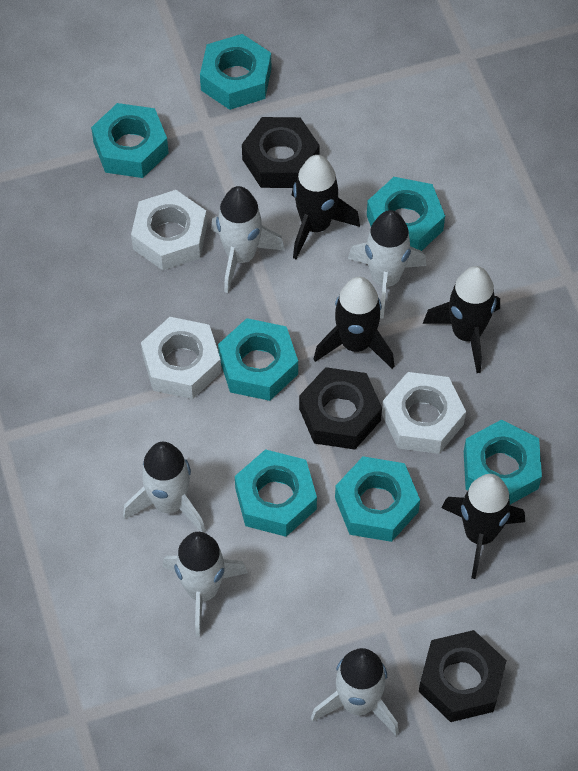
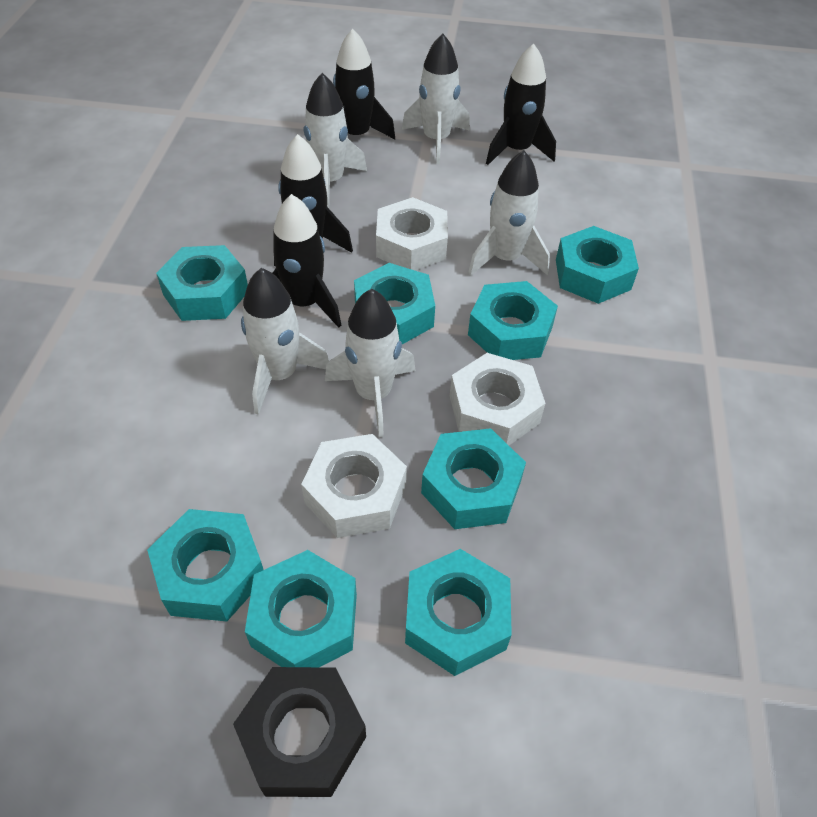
black nut: [242,117,320,188] [299,367,382,449] [419,630,507,722] = 3 -> [233,667,366,797] = 1
turquoise nut: [91,103,169,178] [200,34,271,110] [218,318,298,401] [235,449,317,537] [335,456,420,542] [367,177,445,251] [464,420,542,504] = 7 -> [147,509,264,621] [156,245,248,321] [245,550,357,667] [354,263,435,344] [405,549,512,676] [421,428,526,529] [468,281,558,360] [556,226,639,304] = 8

